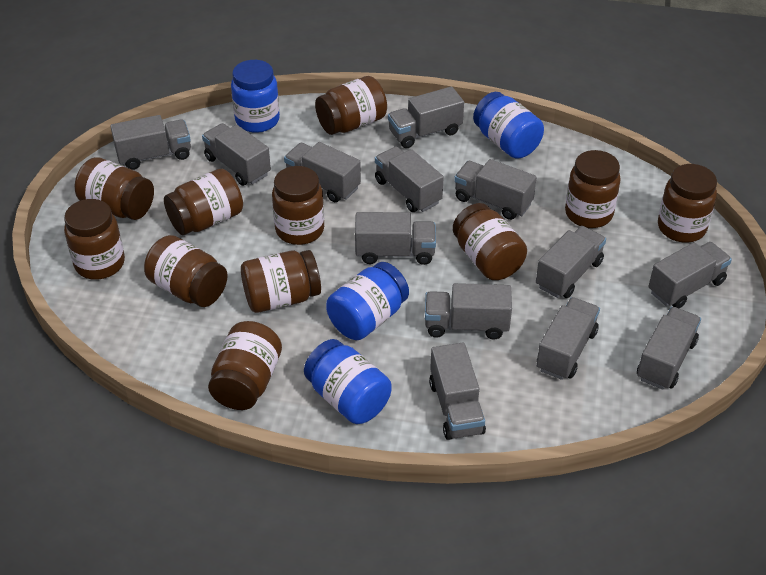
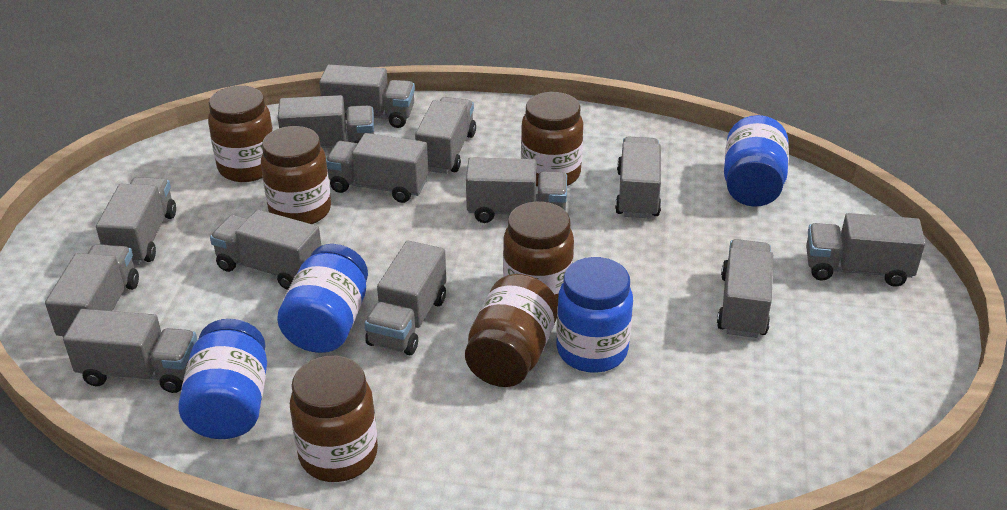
brown jar: [64,199,125,280] [75,157,154,220] [144,235,228,307] [164,169,243,235] [208,321,282,410] [241,250,321,313] [272,166,324,245] [315,76,387,135] [453,203,527,280] [565,150,621,228] [658,164,717,243] = 11 -> [208,86,273,182] [261,126,331,224] [290,356,378,482] [465,274,558,387] [503,201,574,302] [521,92,583,187] = 6

